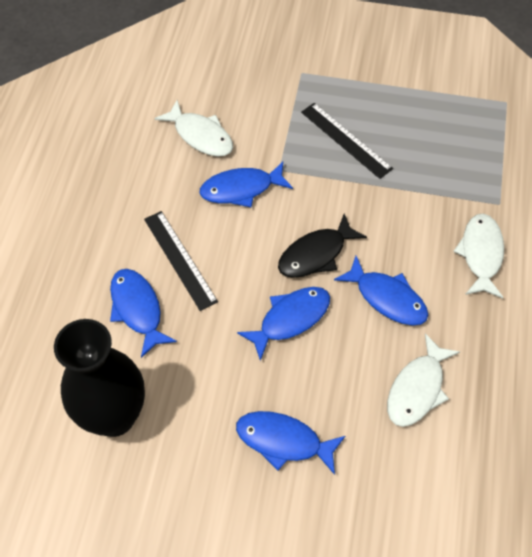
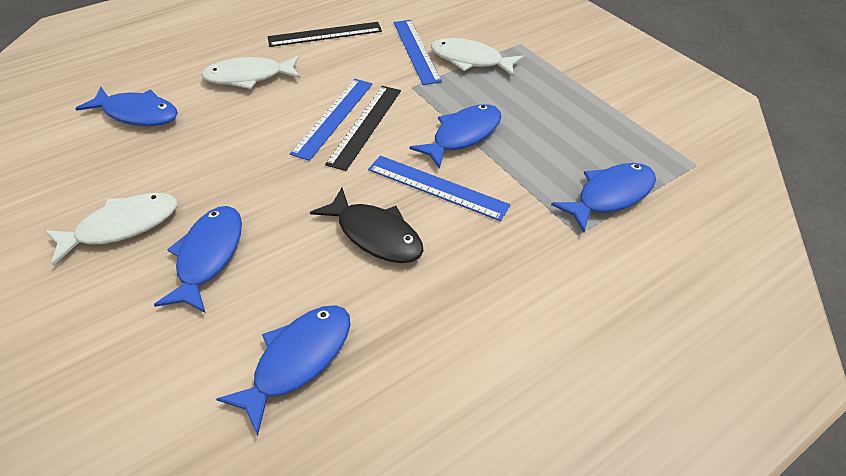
black vase: [54,319,145,437] = 1 -> none = 0
blue ruler: none = 0 -> [290,79,372,161] [368,156,511,221] [394,20,442,85] = 3

